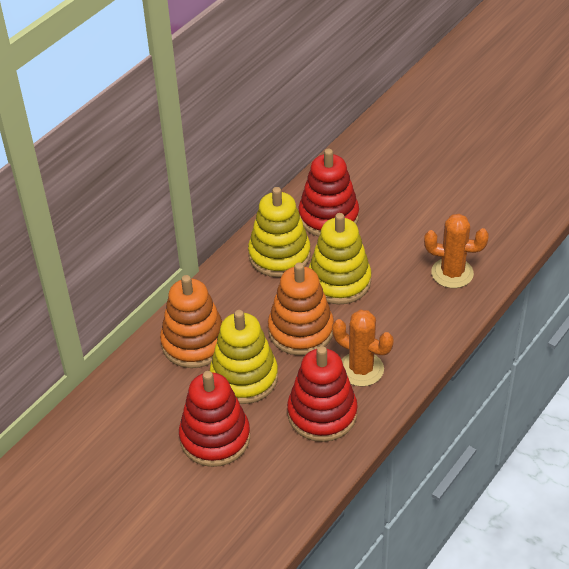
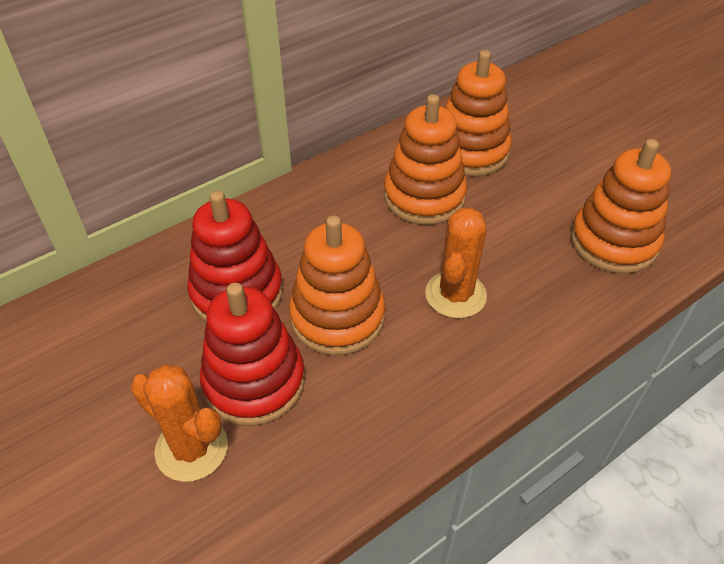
orange stacking toy: [160,275,223,368] [268,262,334,356] = 2 -> [289,216,385,355] [384,94,467,225] [445,50,512,176] [571,139,671,274] = 4
red stacking toy: [179,371,250,467] [287,346,358,442] [299,149,359,236] = 3 -> [187,191,283,322] [200,283,305,426] = 2
yellow stacking toy: [210,310,278,404] [248,187,311,277] [308,213,371,304] = 3 -> none = 0

